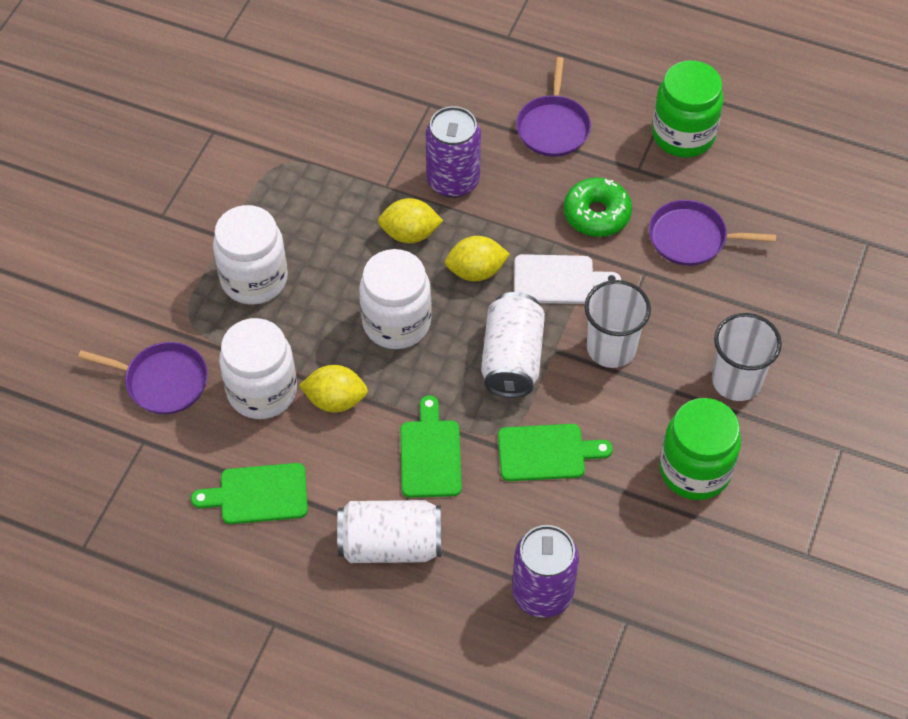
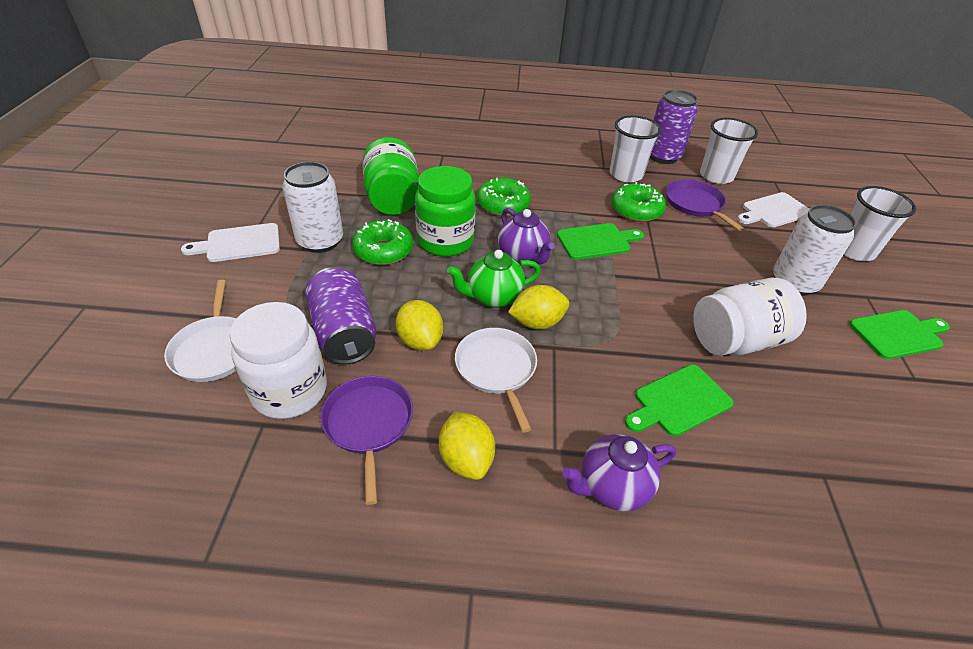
green donut: [564,178,632,237] = 1 -> [352,219,413,265] [477,178,531,216] [611,182,666,222] = 3
green teapot: none = 0 -> [447,250,540,308] = 1
purple pan: [78,342,208,414] [516,57,591,157] [649,200,776,266] = 3 -> [320,376,413,505] [666,179,744,231] = 2
purple teapot: none = 0 -> [498,208,555,265] [562,434,676,511] = 2
white cup: [584,280,651,368] [712,313,782,401] = 2 -> [610,116,661,182] [700,118,758,184] [844,186,916,261] = 3
white cutting board: [514,254,621,304] = 1 -> [181,223,280,262] [737,192,809,227] = 2
white jar: [213,205,288,305] [219,318,297,419] [359,249,432,349] = 3 -> [230,302,327,419] [693,278,807,356] = 2
white pan: none = 0 -> [164,280,237,382] [455,328,537,433] = 2

